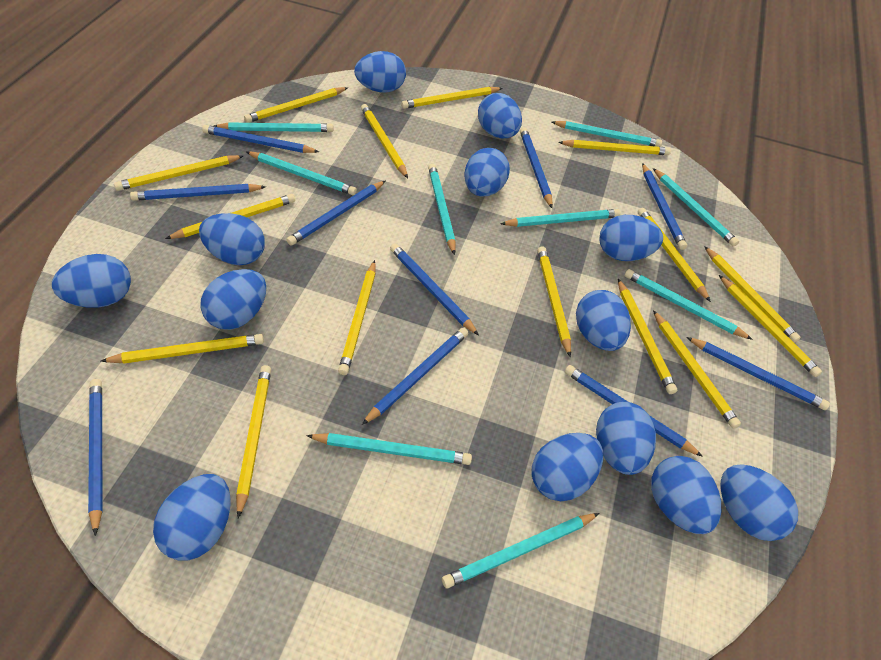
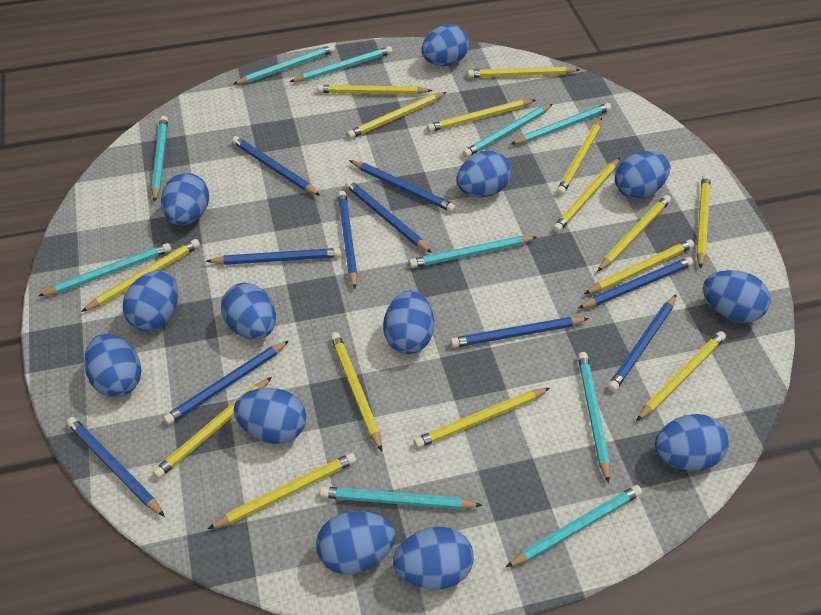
turquoise pencil: [214,122,334,132] [246,151,357,195] [306,433,472,465] [428,164,456,255] [442,513,600,588] [500,209,621,227] [552,121,662,147] [625,269,753,340] [653,168,739,247] = 9 -> [39,243,171,296] [152,116,168,202] [233,45,335,85] [289,46,393,82] [320,487,482,509] [409,236,537,268] [463,104,553,157] [506,485,642,567] [511,103,611,144] [578,352,610,483] = 10

